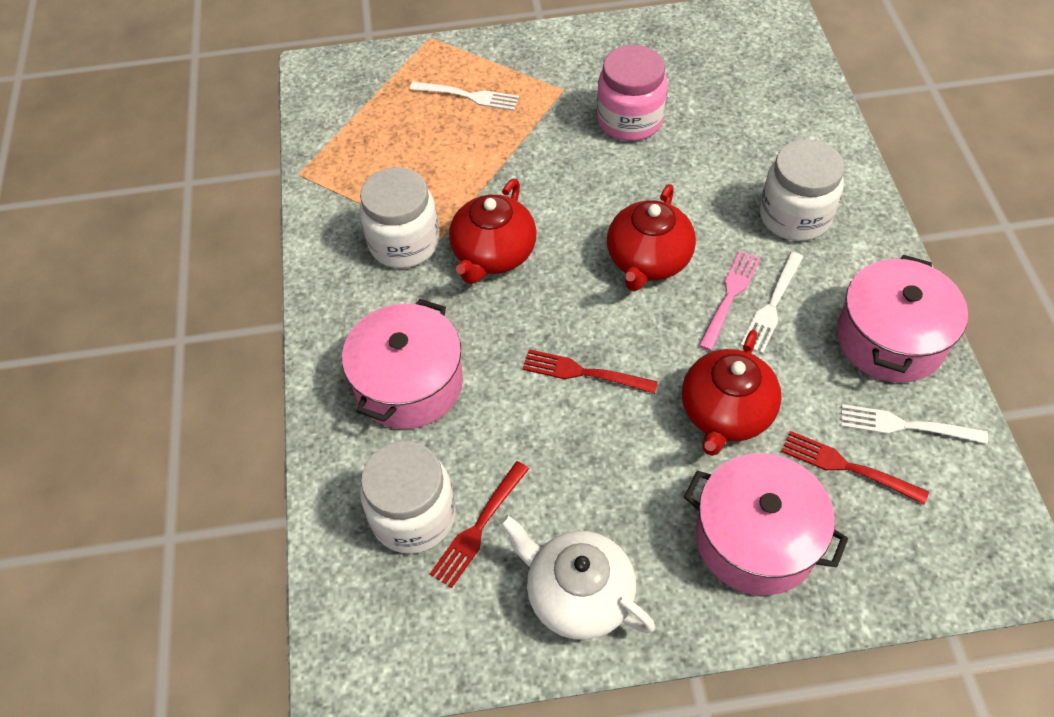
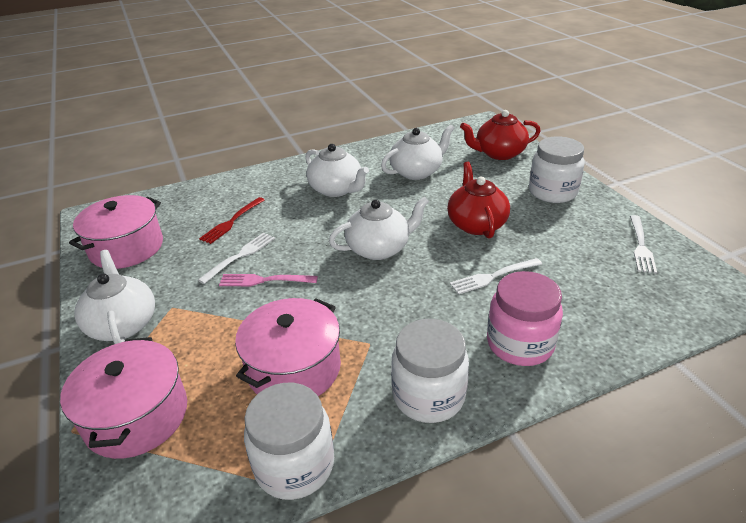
red fork: [430,461,529,588] [522,349,658,394] [781,431,929,505] = 3 -> [199,197,265,244] = 1
red teapot: [449,179,536,284] [607,184,696,291] [682,330,782,456] = 3 -> [447,162,510,239] [460,110,541,160] = 2
white teapot: [500,515,655,640] = 1 -> [74,250,155,344] [305,144,369,197] [329,196,429,260] [381,125,454,180] = 4

